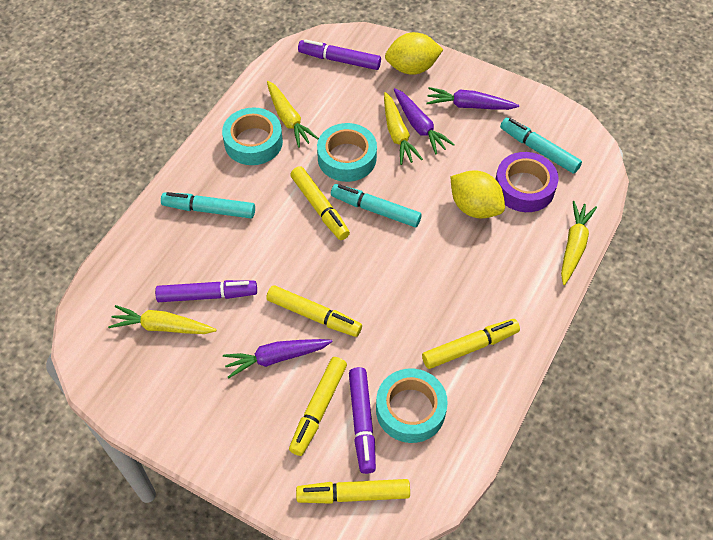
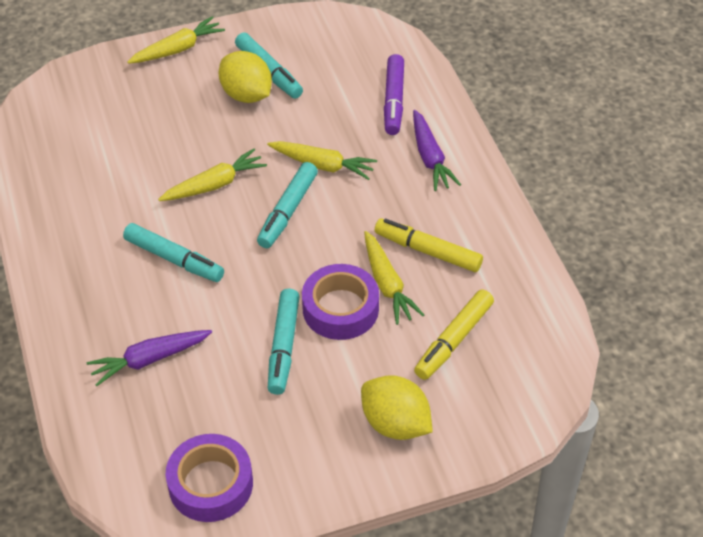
purple carrot: [223,339,333,378] [394,88,455,155] [427,87,519,110] = 3 -> [87,330,212,386] [413,110,461,191] = 2
purple marker: [155,280,257,302] [298,39,381,70] [349,367,376,474] = 3 -> [384,54,404,135] = 1
purple tape: [496,152,559,212] = 1 -> [166,434,253,522] [302,264,379,340] = 2
turquoise marker: [161,192,255,218] [331,184,422,227] [500,117,582,174] = 3 -> [123,223,224,282] [235,33,303,99] [257,162,318,248] [268,289,300,395] = 4
turquoise tape: [222,108,283,165] [317,123,377,182] [376,369,448,443] = 3 -> none = 0
yellow marker: [266,285,362,337] [289,357,347,456] [290,166,350,240] [296,479,410,504] [422,319,520,369] = 5 -> [374,218,483,272] [414,290,494,380] = 2

